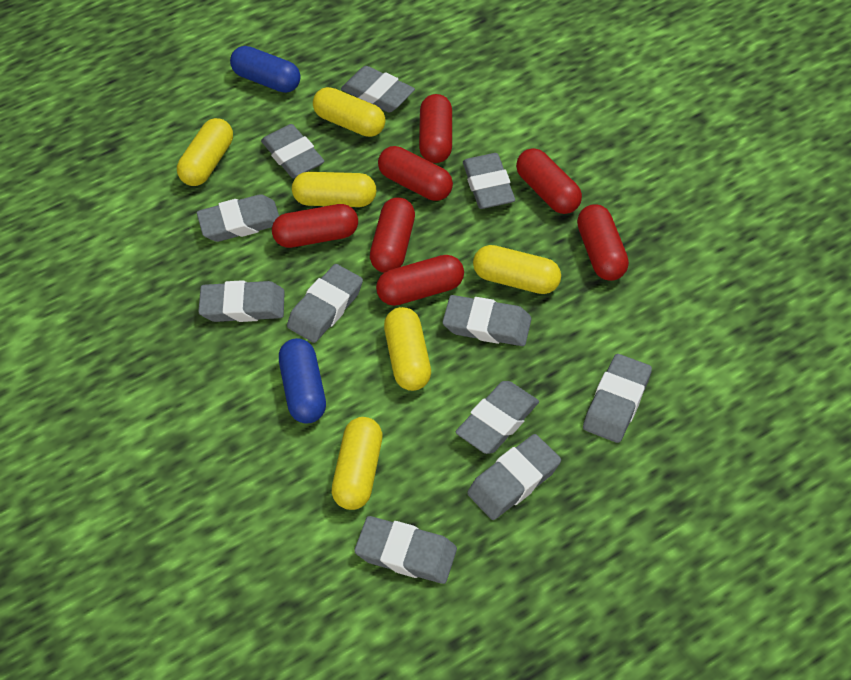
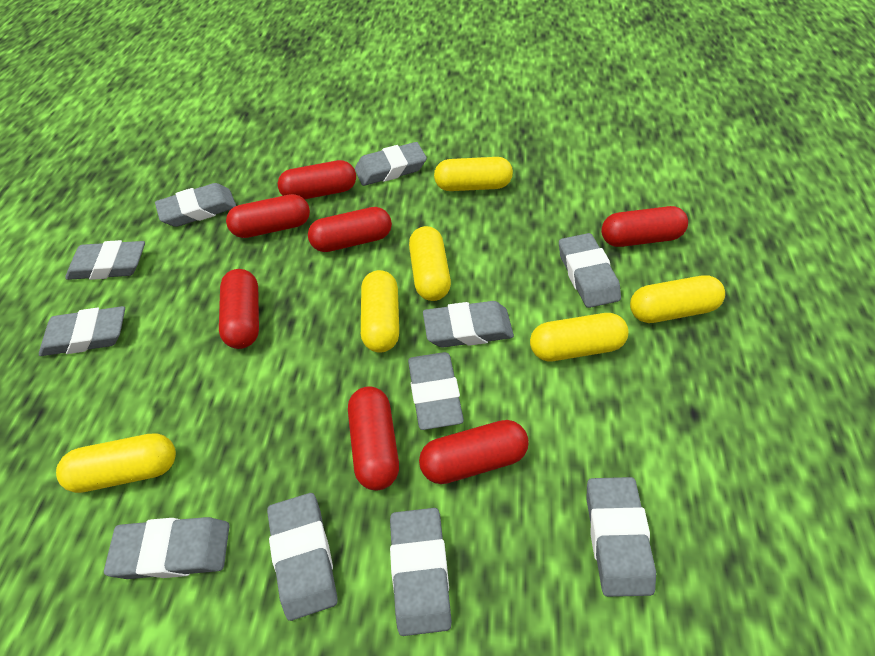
blue capsule: [230,46,301,93] [279,338,326,424] = 2 -> none = 0

